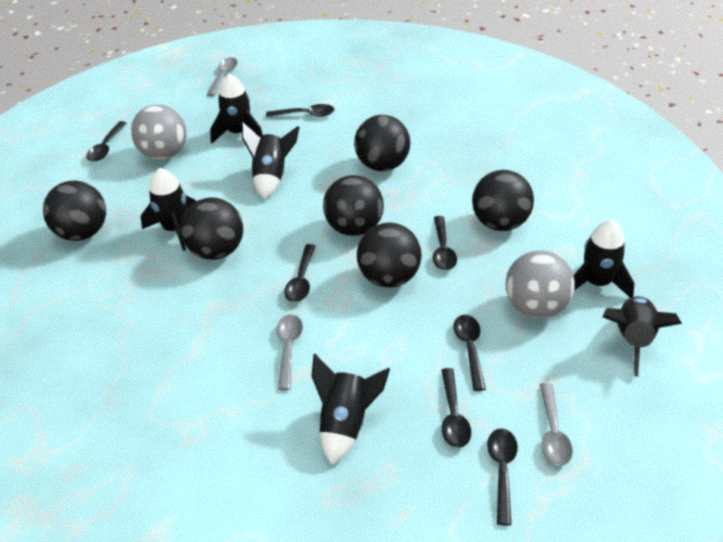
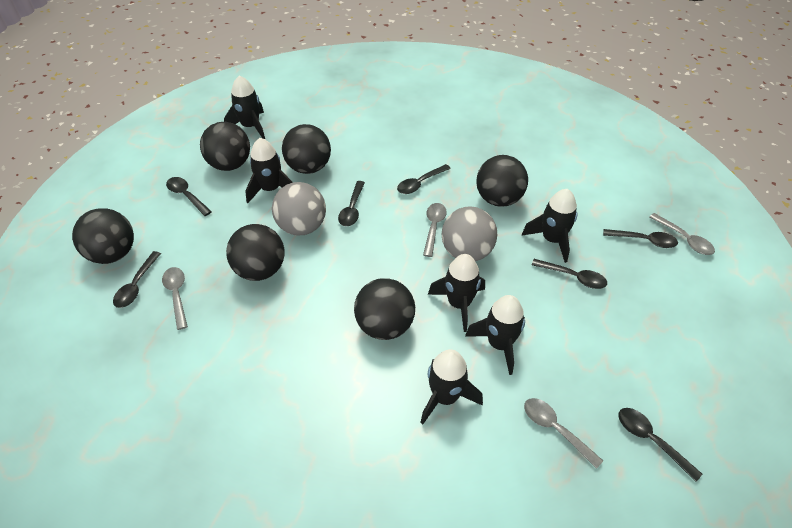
grey spoon: [207,57,238,96] [277,315,303,390] [540,383,573,466] = 3 -> [162,267,188,330] [423,203,447,257] [524,398,603,469] [649,213,715,255] = 4

